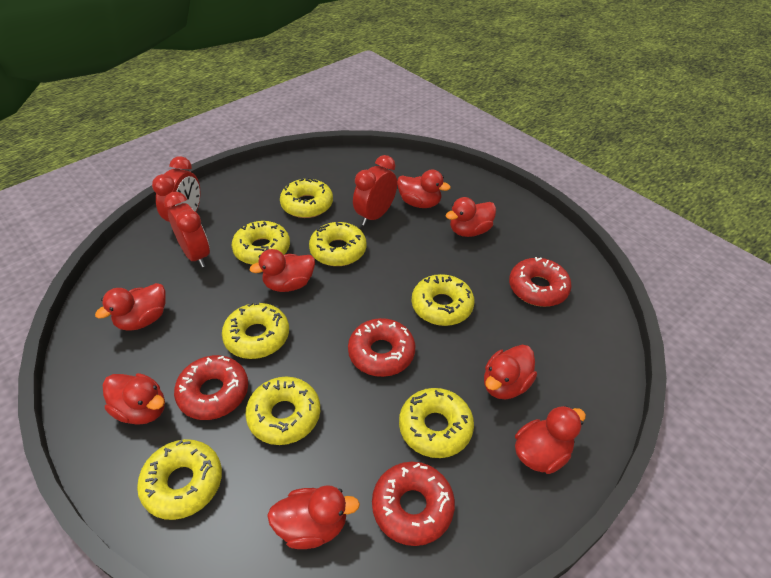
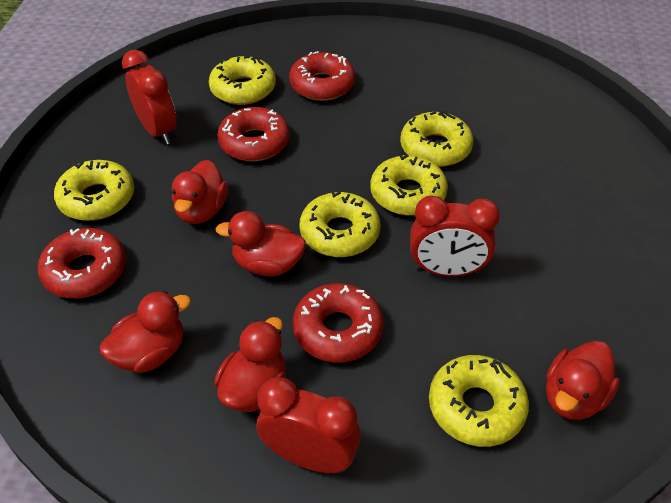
red duck: [95,283,166,331] [103,373,165,425] [250,249,315,292] [267,485,360,549] [397,170,451,208] [445,197,496,237] [484,345,537,400] [515,406,586,474] = 8 -> [100,291,191,373] [172,160,228,224] [214,317,286,412] [216,211,306,277] [546,341,620,420] = 5
yellow donut: [137,439,222,520] [222,302,289,359] [231,221,290,265] [245,376,320,445] [280,177,333,218] [309,222,366,266] [399,388,474,458] [412,274,474,326] = 8 -> [54,160,134,221] [209,56,276,105] [299,191,381,257] [370,155,448,216] [400,111,473,167] [429,355,529,447] = 6

